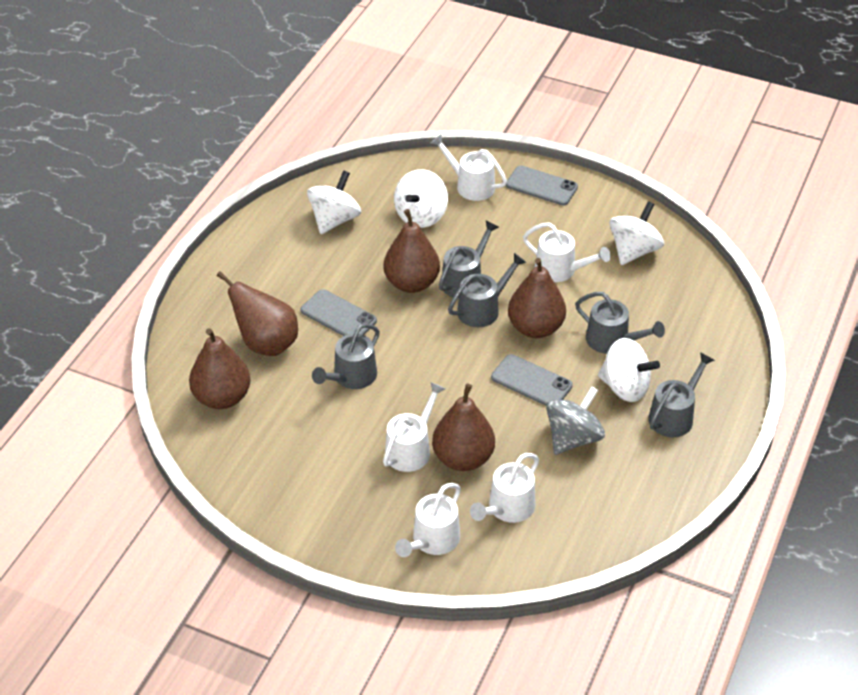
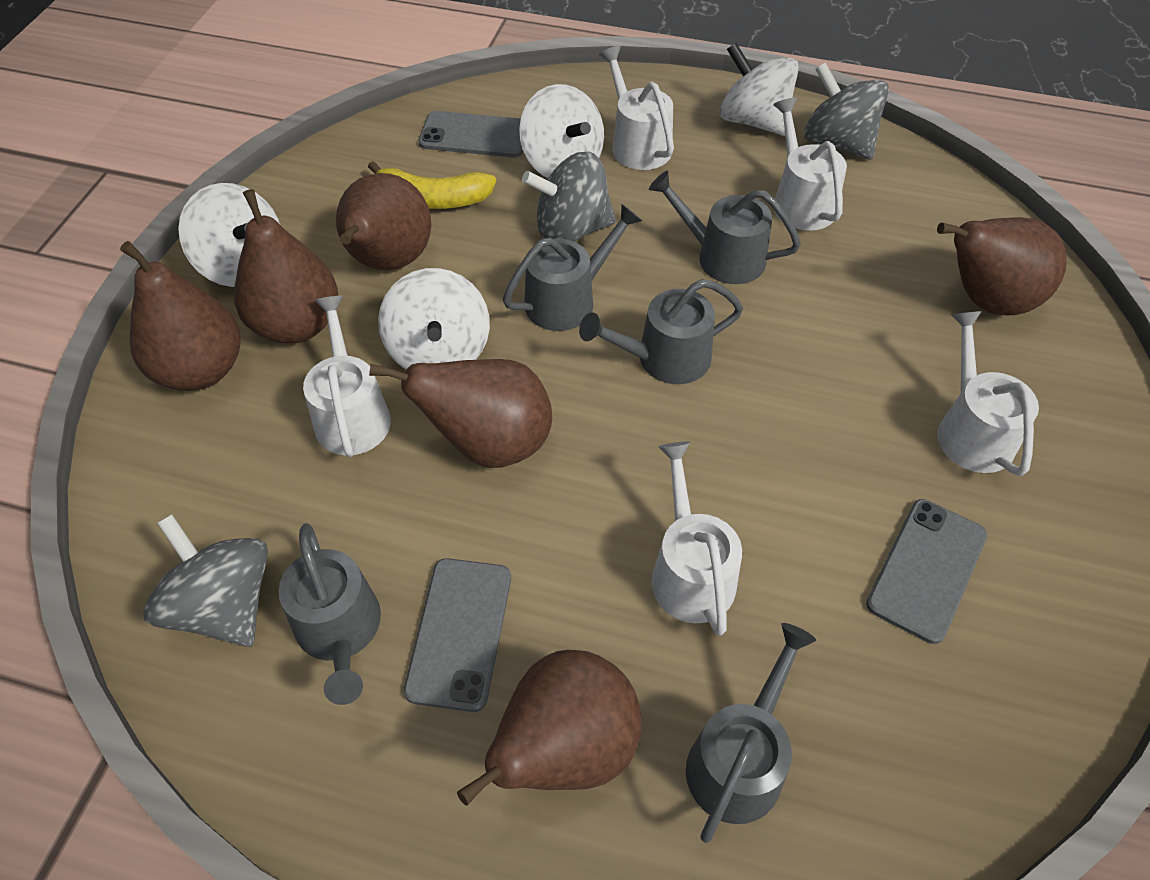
brown pear: [189,328,251,409] [217,271,298,356] [383,209,440,293] [432,383,495,471] [508,258,566,338] = 5 -> [120,241,241,391] [234,189,338,344] [336,173,431,270] [369,359,552,468] [457,650,641,806] [937,217,1067,315] = 6
grey spinning top: [546,386,605,455] = 1 -> [143,515,268,647] [522,152,616,242] [804,63,889,160] = 3
yellow banana: none = 0 -> [368,161,496,209] = 1

